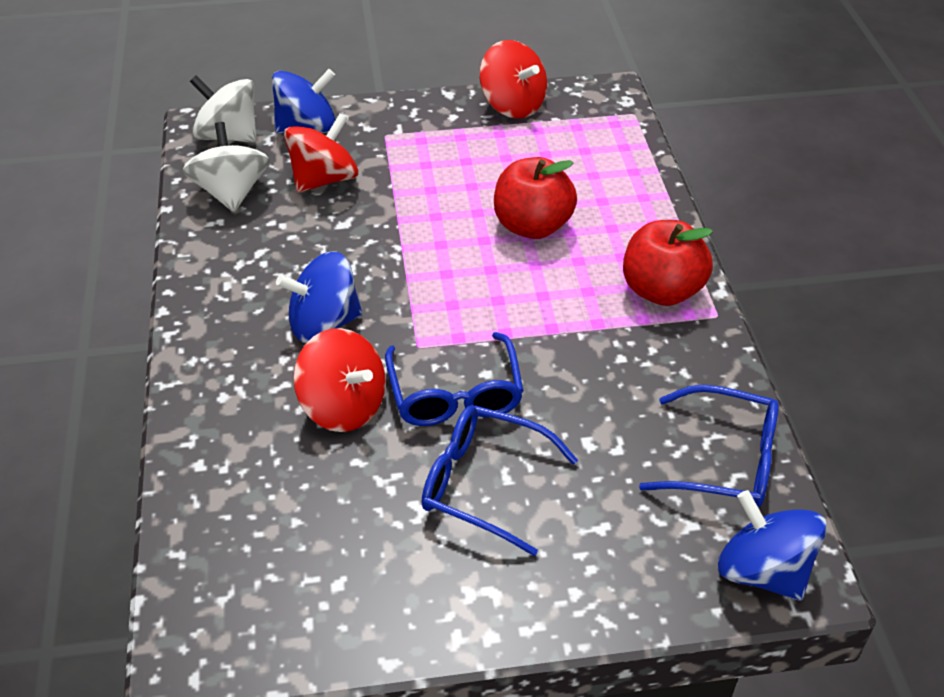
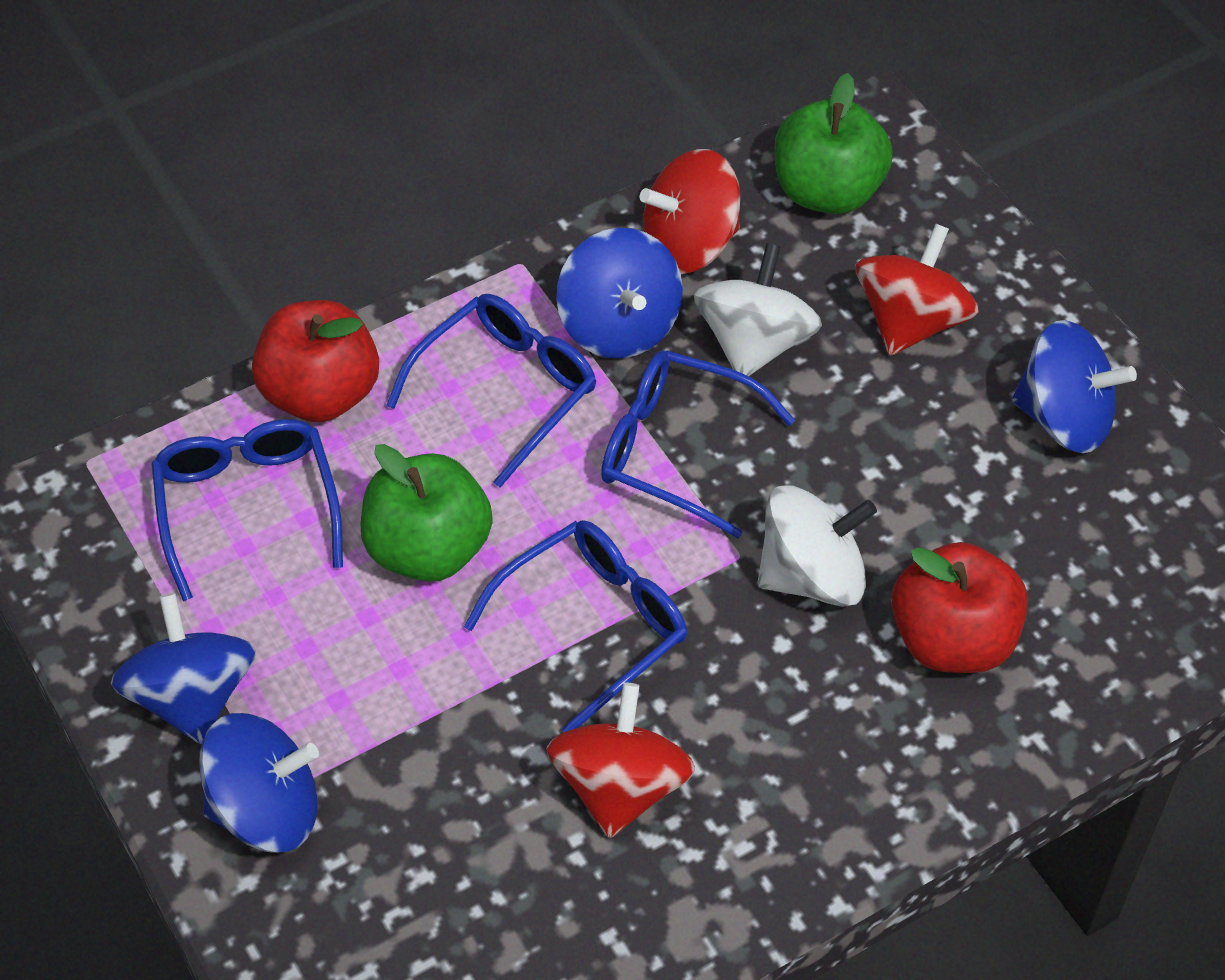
blue glasses: [385,332,524,426] [421,405,578,556] [639,384,779,508] = 3 -> [151,419,343,601] [386,294,596,488] [464,520,687,732] [601,350,795,539] = 4
blue spinning top: [272,69,335,134] [276,251,362,343] [718,490,827,601] = 3 -> [111,593,256,744] [199,713,319,853] [556,228,683,358] [1012,320,1137,453] = 4
green apple: none = 0 -> [360,444,493,582] [774,73,893,214] = 2

